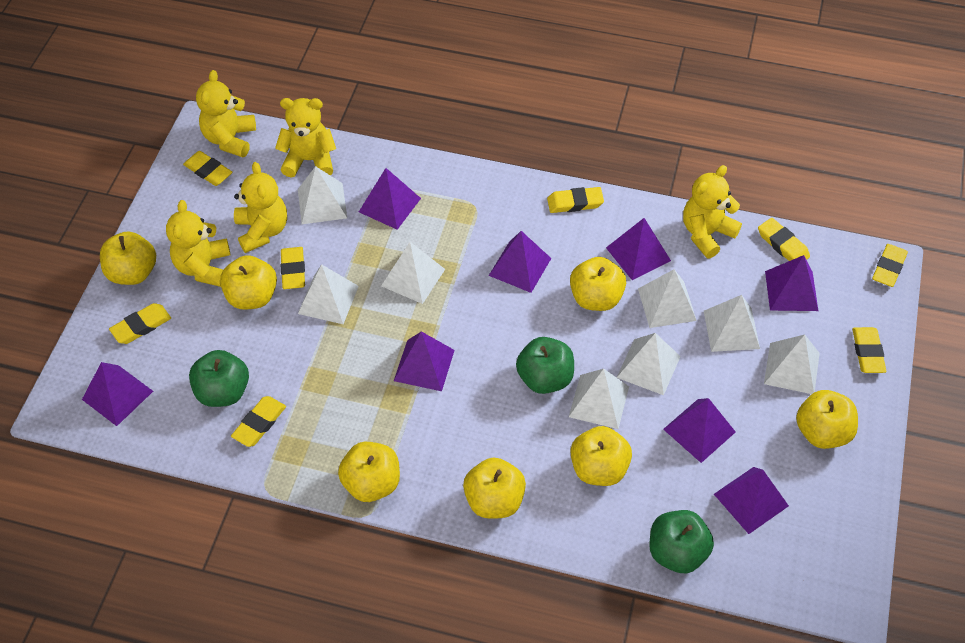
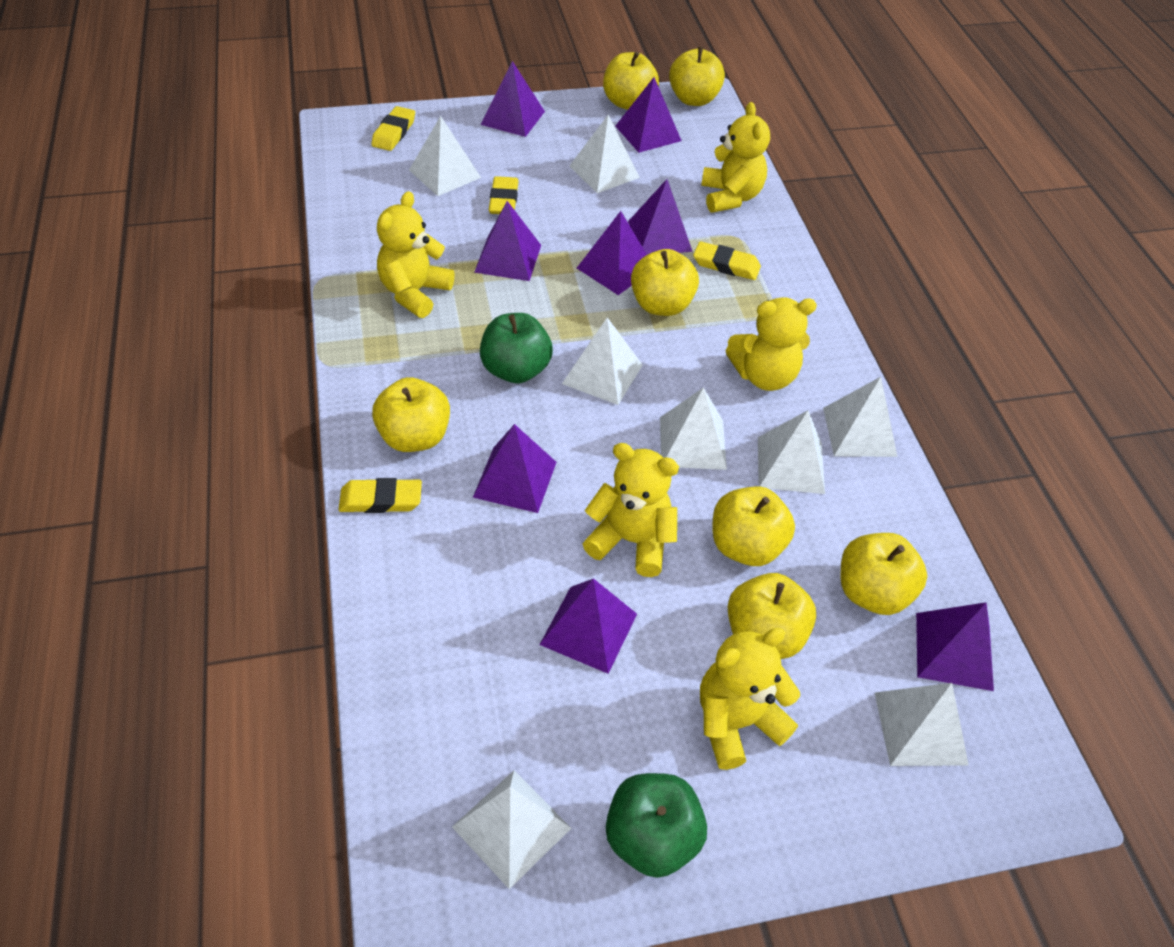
green apple: [189,350,249,407] [516,337,574,394] [649,510,714,573] = 3 -> [480,313,553,383] [606,773,707,878] = 2
yellow eraser: [109,303,171,344] [183,151,232,186] [231,396,286,447] [280,247,305,289] [547,187,604,213] [758,218,810,261] [852,327,886,373] [872,244,908,287] = 8 -> [338,478,422,513] [371,106,415,151] [489,176,519,214] [693,241,761,280] = 4

